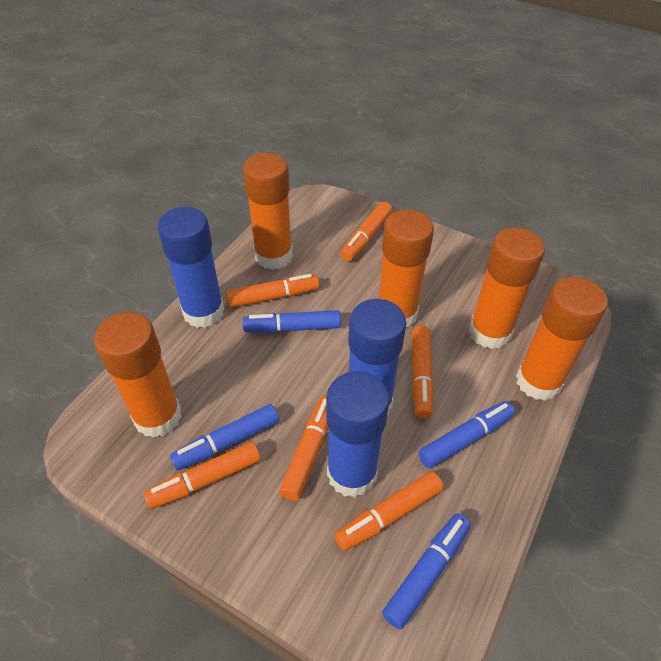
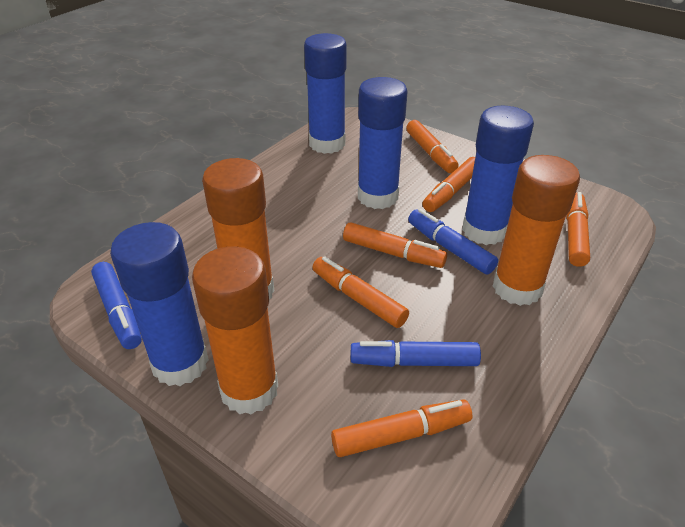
blue glue stick: [158,207,224,328] [326,371,390,498] [348,299,407,416] = 3 -> [110,222,209,386] [304,33,347,154] [358,77,408,209] [462,106,534,245] = 4
blue marker: [170,404,279,470] [243,310,341,333] [382,513,471,630] [419,401,515,469] = 4 -> [91,262,142,349] [351,340,481,367] [408,209,498,274] = 3
orange glue stick: [94,312,182,438] [243,153,293,270] [379,209,434,328] [469,227,545,349] [516,277,608,401] = 5 -> [192,246,278,414] [202,158,274,299] [493,155,580,306] = 3

